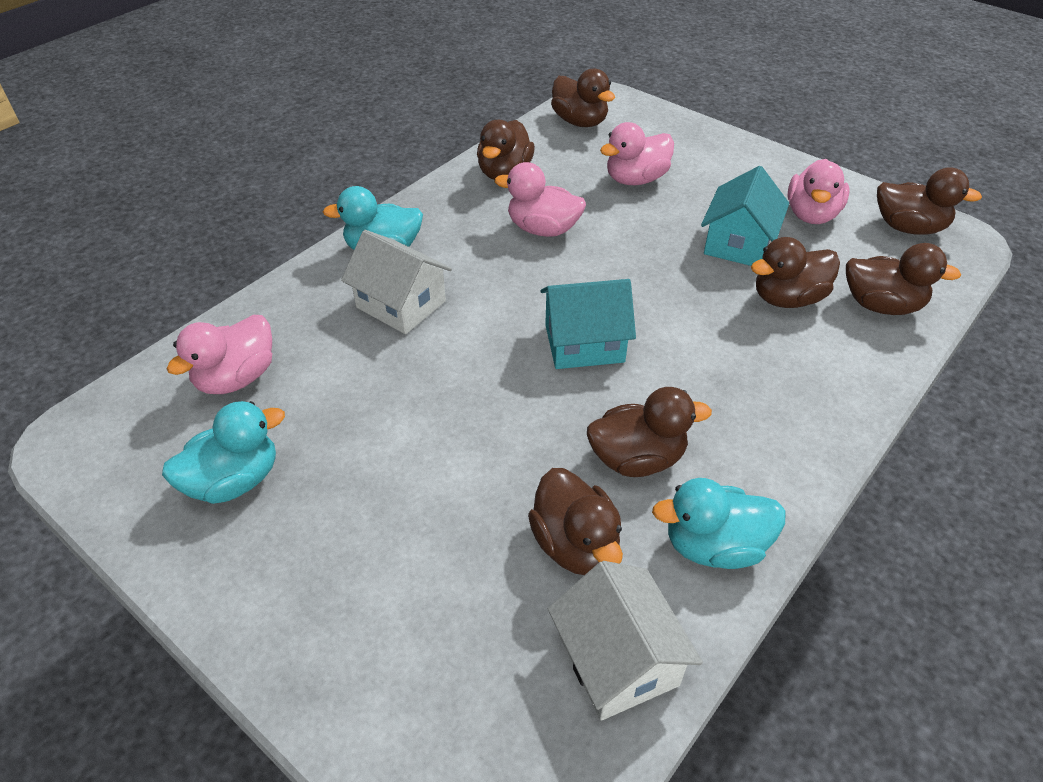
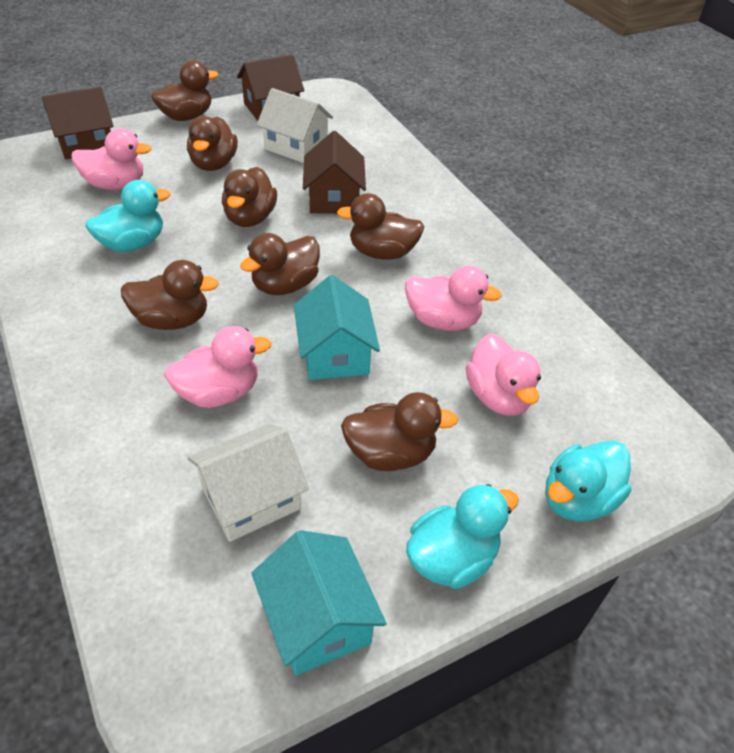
brown house: none = 0 -> [42,87,114,159] [237,55,304,121] [303,131,366,214] = 3

